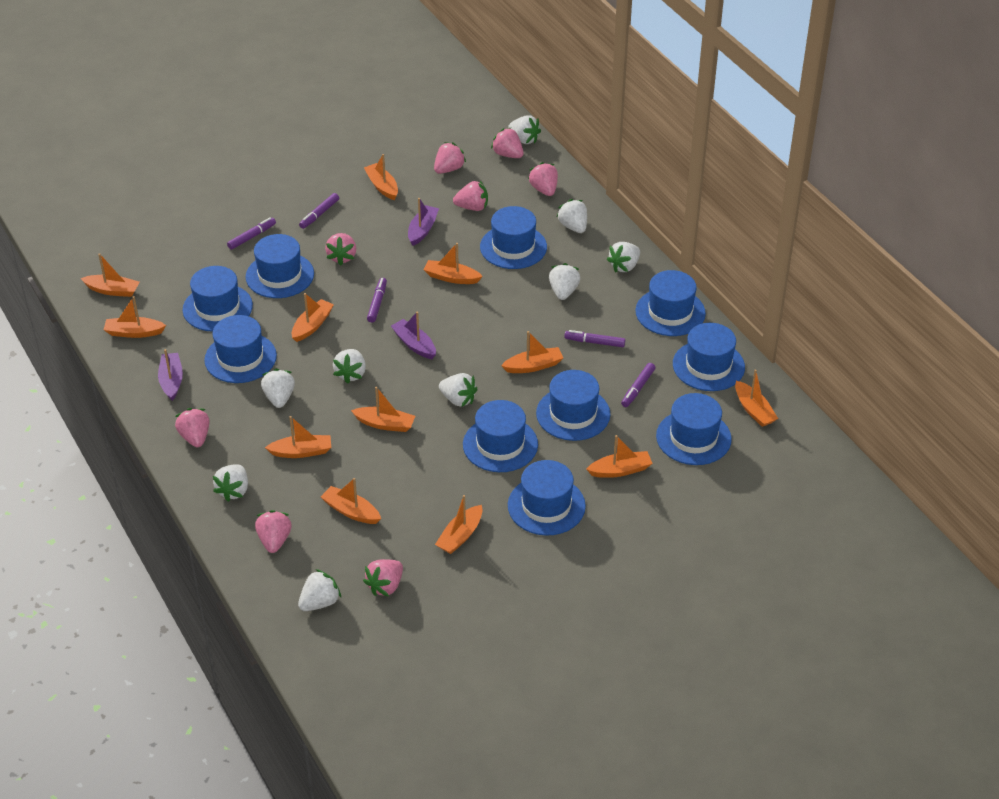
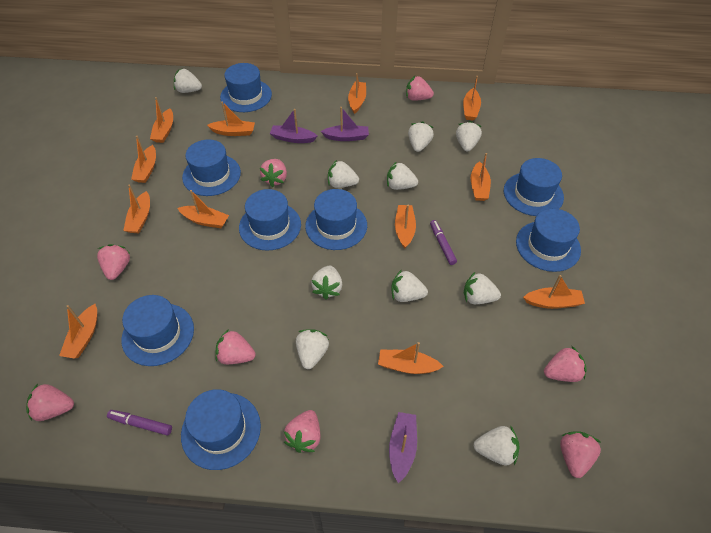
blue hat: [182,266,253,332] [204,315,277,383] [246,234,314,298] [463,400,538,472] [480,206,547,269] [508,460,586,536] [536,370,610,441] [635,270,706,336] [656,393,732,465] [673,323,745,391] = 10 -> [121,295,194,366] [181,389,261,470] [182,140,241,196] [220,63,272,112] [239,189,301,251] [305,189,367,250] [504,158,564,216] [516,209,581,272] = 8
purple marker: [227,217,276,250] [299,193,339,229] [367,278,387,322] [564,330,625,347] [621,363,655,407] = 5 -> [107,410,172,436] [430,220,457,265] = 2
white strawberry: [213,464,248,502] [261,369,295,408] [298,569,341,611] [333,349,366,384] [439,373,478,407] [508,115,541,144] [549,263,580,300] [557,199,587,233] [607,242,640,273] = 9 -> [174,69,202,93] [296,329,329,369] [311,266,342,299] [328,160,359,188] [387,161,418,190] [391,269,428,302] [408,121,434,152] [456,121,482,152] [464,272,501,304] [474,425,520,465] = 10

